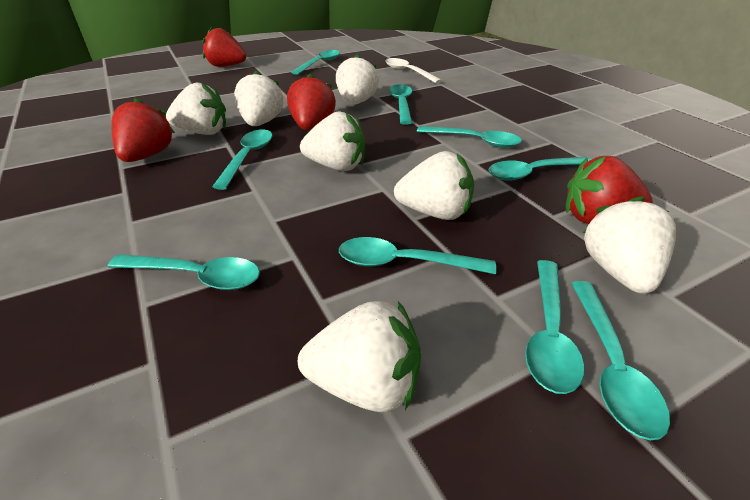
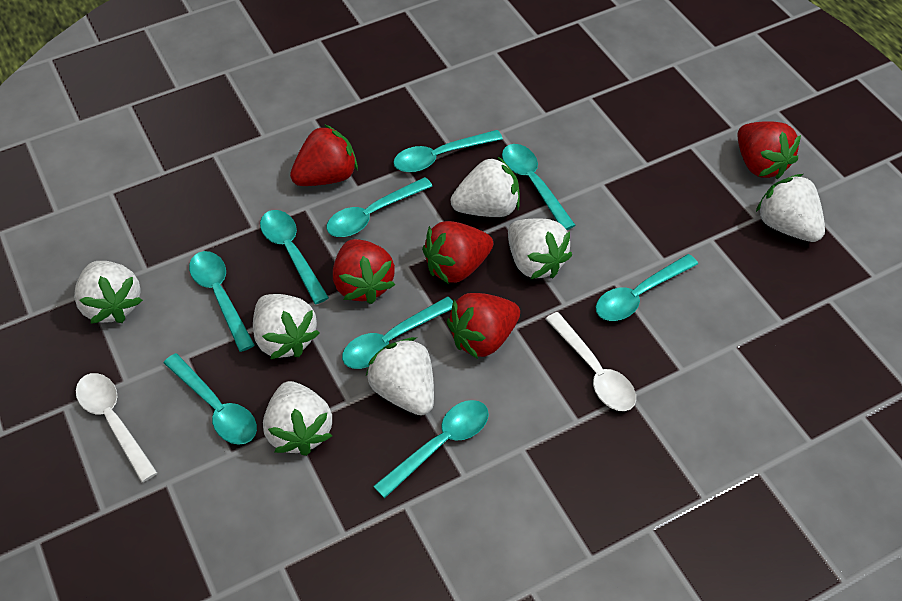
red strawberry: [111,98,175,162] [203,27,247,67] [287,74,336,130] [566,156,653,224] = 4 -> [290,124,358,186] [333,239,395,304] [422,221,493,284] [447,293,520,359] [737,121,801,179] = 5
white spoon: [385,58,442,83] = 1 -> [76,373,157,482] [546,312,636,411] = 2

